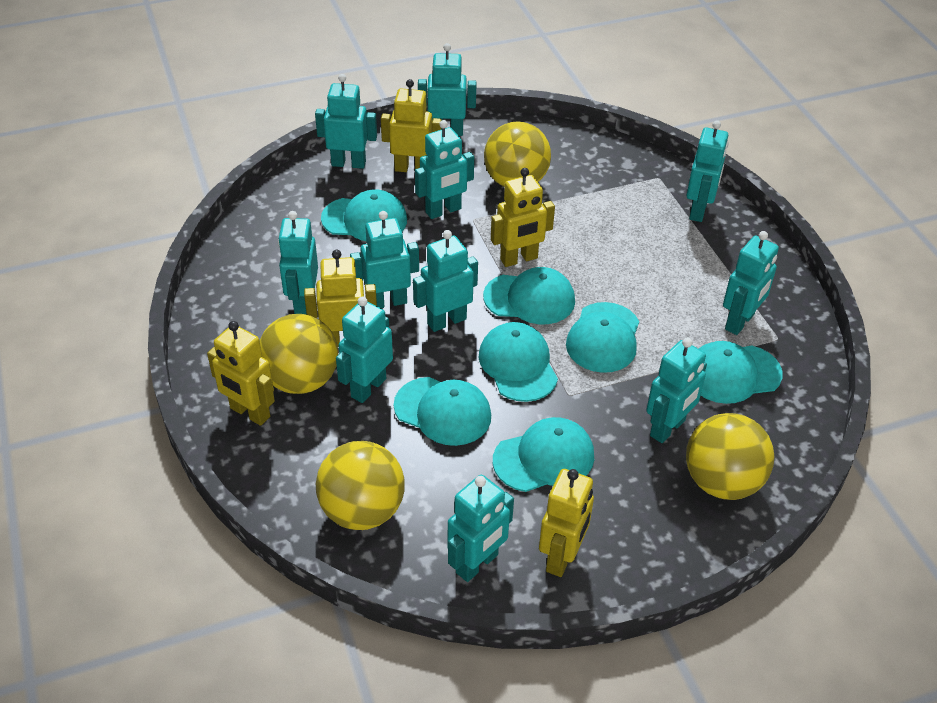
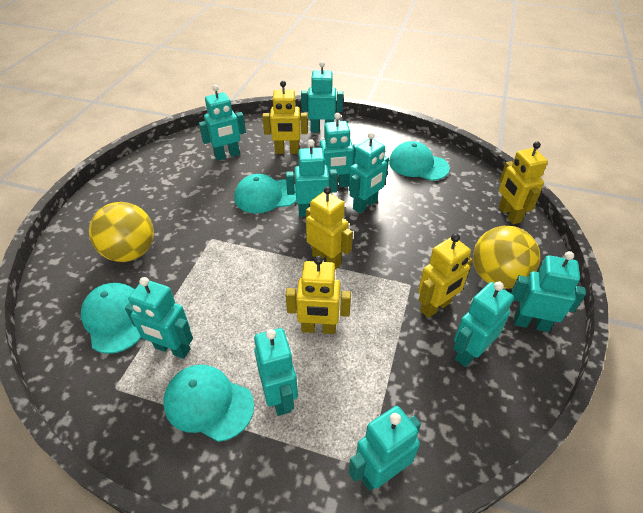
turquoise cap: [321,190,407,241] [394,377,491,446] [479,322,558,402] [483,267,575,324] [493,417,594,492] [566,302,639,373] [699,341,782,404] = 7 -> [81,283,141,354] [163,365,254,442] [234,174,296,213] [389,141,450,181] = 4
turquoise robot: [278,211,318,315] [315,74,377,169] [336,296,393,403] [350,211,419,308] [413,230,478,332] [415,120,474,219] [418,43,477,136] [448,475,514,582] [646,338,707,443] [686,120,729,222] [723,231,779,335] = 11 -> [125,277,193,359] [199,85,246,161] [254,328,298,416] [286,139,337,217] [301,61,343,133] [318,113,359,187] [349,132,389,213] [349,406,421,491] [453,281,514,367] [511,251,586,332] = 10
yellow ball: [260,314,338,394] [316,441,405,530] [484,121,551,187] [686,413,775,500] = 4 -> [89,202,154,262] [473,226,540,289] = 2

